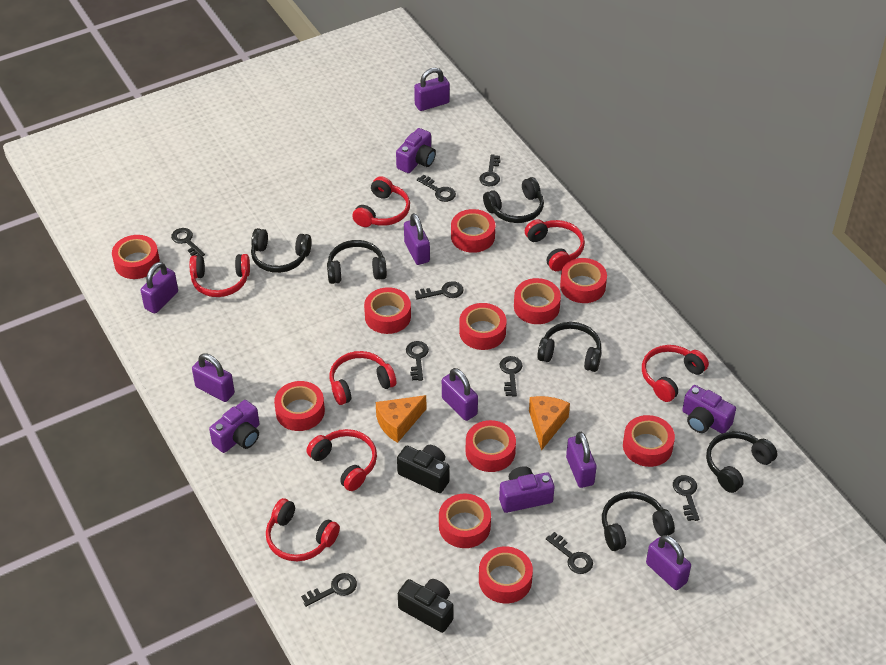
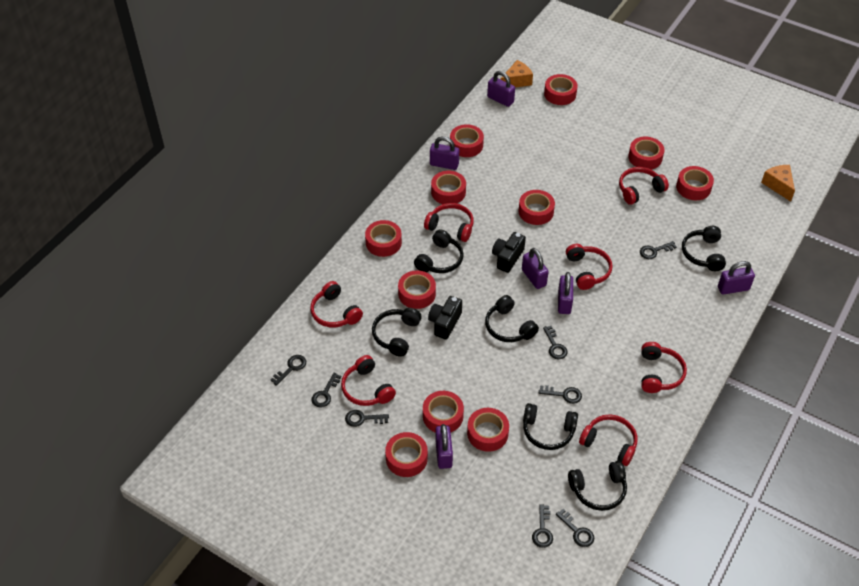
black key: [171,228,205,257] [301,573,357,607] [406,341,429,381] [415,281,464,300] [417,175,456,202] [479,154,500,186] [500,356,522,397] [546,532,593,574] [673,475,699,521] = 9 -> [270,355,306,386] [311,373,341,408] [345,410,389,427] [532,504,553,548] [539,385,582,404] [543,326,568,359] [556,509,594,547] [640,241,677,259] = 8
purple camera: [209,400,260,453] [396,128,436,173] [499,466,554,513] [682,385,736,433] = 4 -> none = 0
purple padlock: [141,262,178,313] [192,353,235,402] [404,213,430,265] [414,68,450,111] [442,368,478,421] [566,432,597,488] [646,535,691,590] = 7 -> [430,136,459,170] [435,424,453,469] [487,71,515,107] [522,248,549,289] [558,272,573,314] [718,261,755,295] = 6

